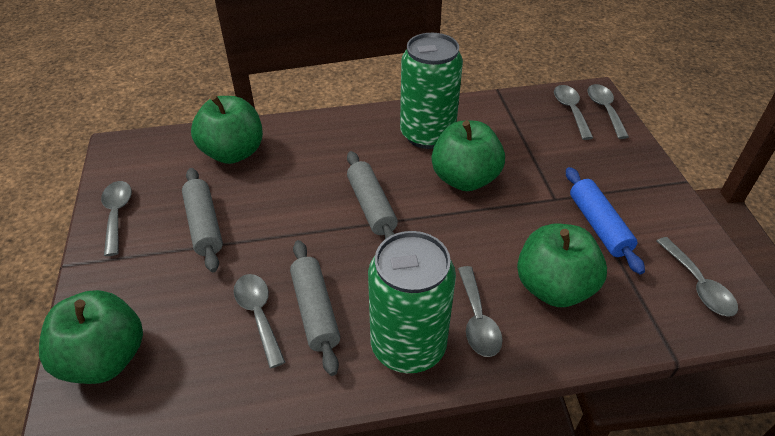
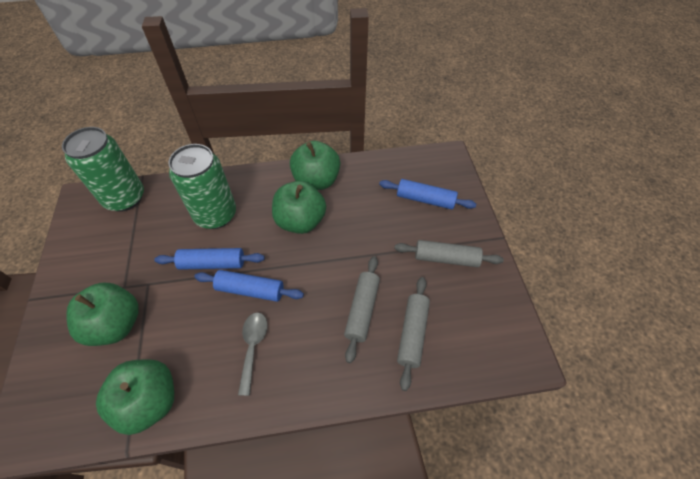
blue rolling pin: [566,167,645,274] = 1 -> [154,248,265,270] [194,270,304,302] [379,179,476,210] = 3
grey spoon: [101,181,132,256] [234,274,285,368] [458,266,503,357] [554,85,593,140] [587,84,629,139] [657,237,738,317] = 6 -> [238,313,268,396] = 1

